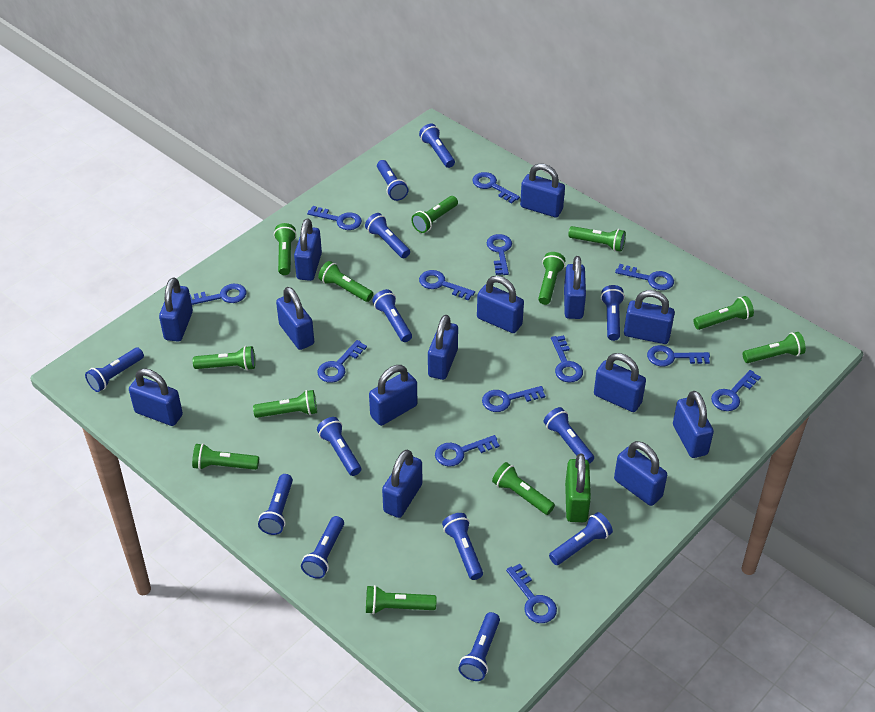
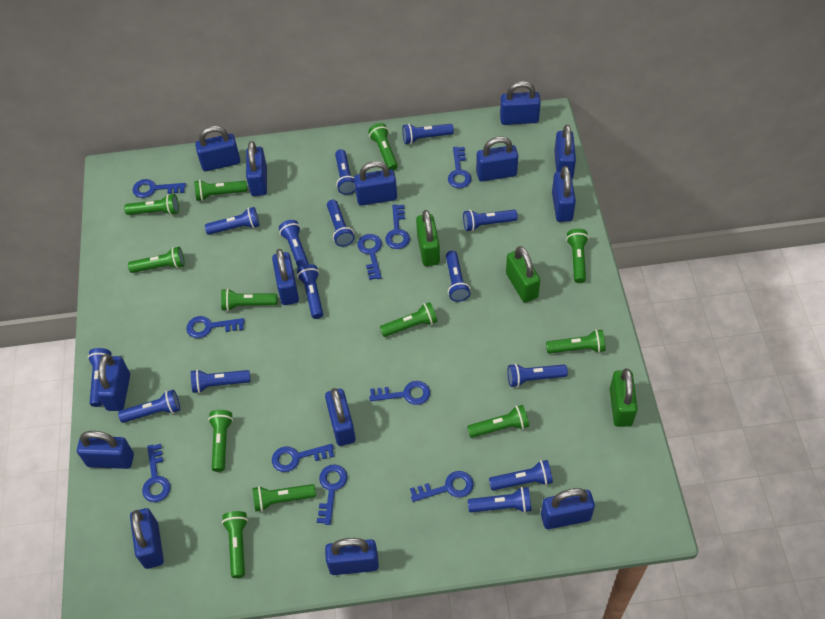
blue flashlight: [85,348,144,392] [258,474,293,535] [301,516,344,579] [317,417,361,476] [365,213,410,258] [372,289,412,342] [377,160,408,201] [419,124,455,168] [442,513,483,580] [458,612,500,681] [544,407,594,464] [549,512,613,565] [601,285,625,341] = 13 -> [88,348,111,407] [118,390,180,423] [191,369,250,393] [205,207,260,235] [279,220,309,268] [297,264,323,319] [327,200,355,247] [335,149,356,195] [402,124,454,144] [446,251,470,302] [463,210,518,231] [468,487,532,513] [489,460,553,490] [507,364,568,387] = 14
blue key: [190,284,247,305] [307,206,362,230] [317,340,367,383] [419,270,475,301] [435,435,500,467] [472,172,520,204] [482,386,545,412] [487,234,512,275] [506,564,557,623] [551,335,583,382] [615,264,674,290] [647,345,710,366] [711,370,761,411] = 13 -> [133,179,186,198] [142,444,171,502] [186,316,245,338] [272,444,334,472] [317,464,347,525] [357,234,382,280] [369,381,430,405] [385,204,410,249] [410,471,474,502] [448,147,472,188] = 10
green padlock: [565,453,591,522] = 1 -> [416,210,440,266] [506,246,540,303] [610,368,638,427] = 3

